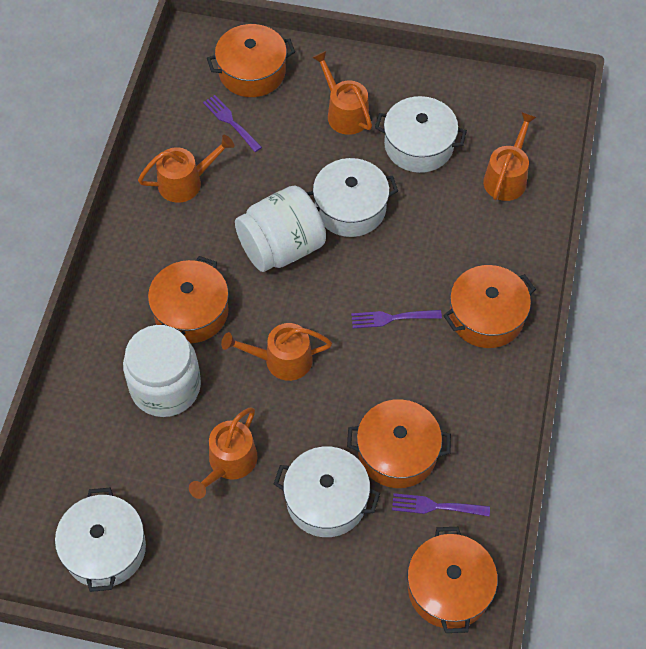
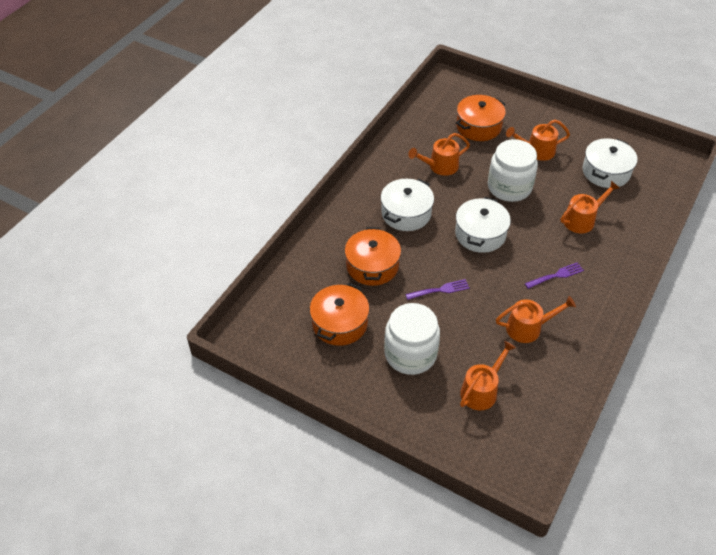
orange pot: [148,256,229,343] [207,24,295,97] [347,399,451,488] [407,527,498,633] [443,265,536,348] = 5 -> [310,283,370,346] [345,227,401,286] [456,95,506,141] = 3
purple fork: [203,95,262,152] [351,310,442,328] [392,493,490,516] = 3 -> [405,279,470,300] [525,262,584,289] = 2
white pot: [55,487,146,592] [274,447,380,537] [307,158,398,237] [375,96,467,173] = 4 -> [381,179,434,231] [455,197,511,253] [582,138,637,188] = 3

